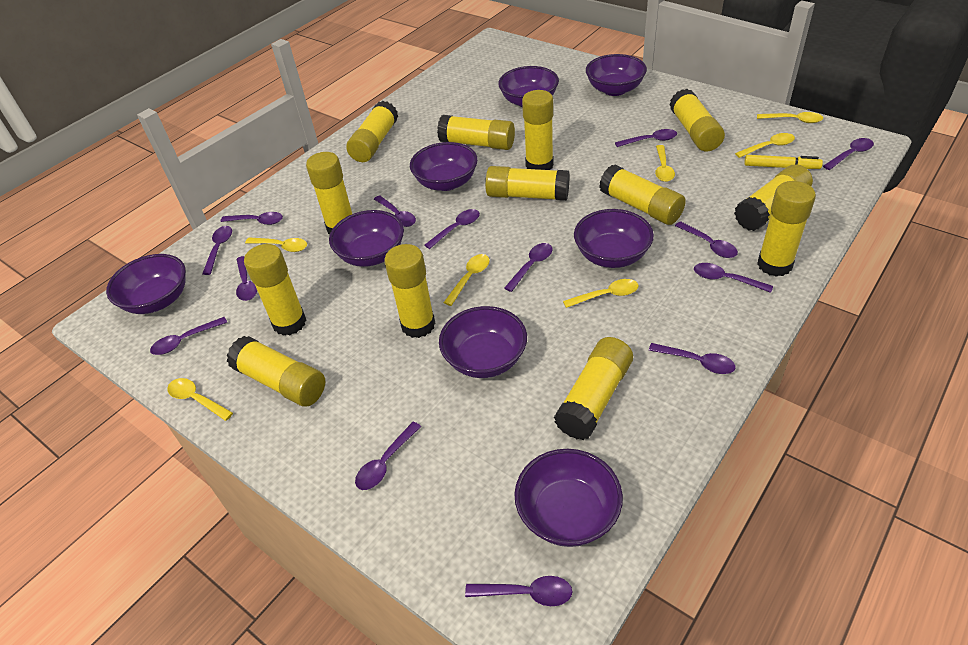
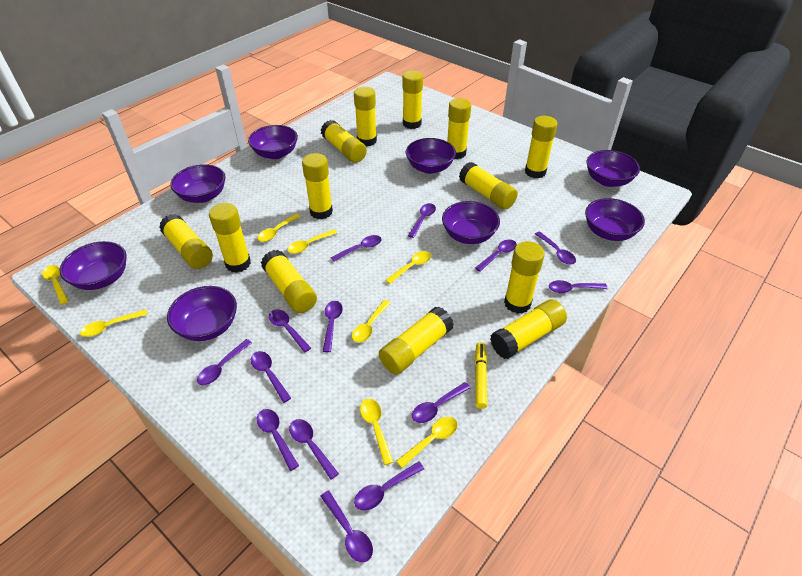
yellow spoon: [167,378,233,421] [245,238,307,252] [443,254,490,306] [563,279,639,308] [655,145,675,182] [735,133,795,158] [757,112,823,123] = 7 -> [42,265,69,305] [80,309,148,337] [257,214,300,242] [287,229,337,254] [352,300,390,343] [360,399,393,465] [385,251,431,284] [396,417,457,468] = 8

